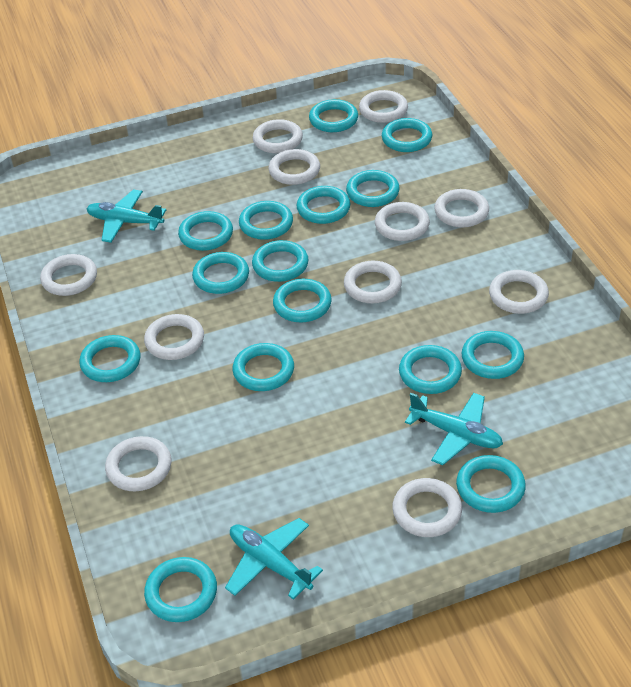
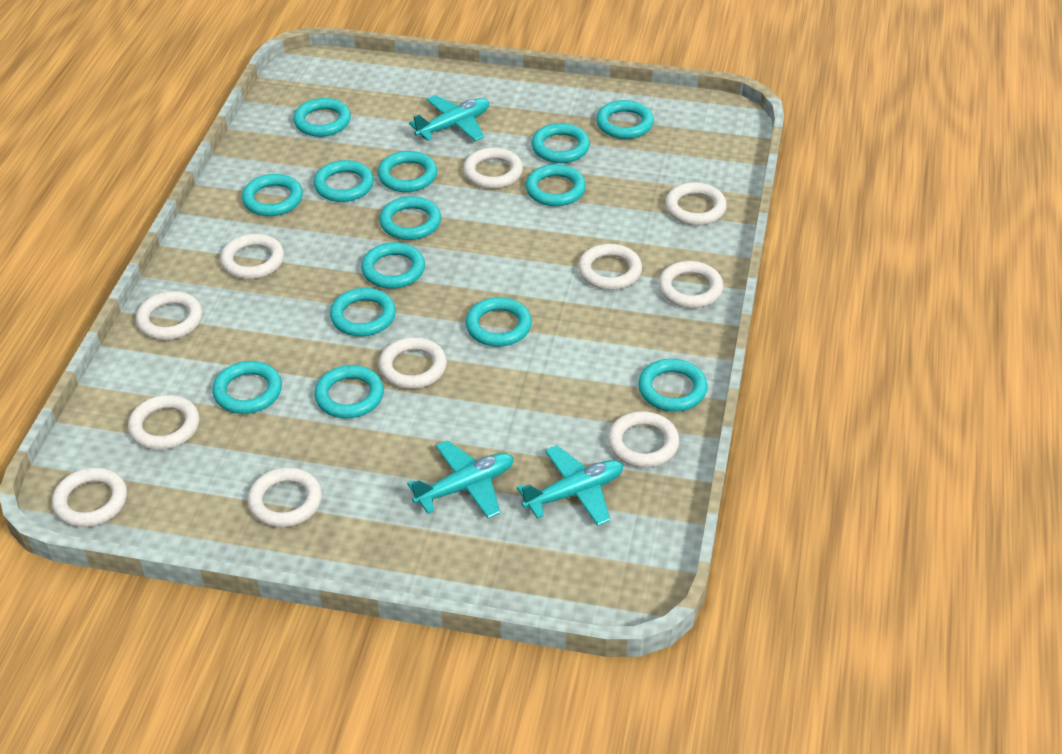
turquoise ring: [79,335,140,382] [144,557,217,622] [178,211,233,251] [192,252,249,294] [232,343,294,391] [239,201,293,240] [252,240,308,282] [273,279,332,322] [297,186,350,224] [309,99,358,132] [346,170,400,207] [382,118,432,152] [399,345,462,394] [456,455,526,513] [461,331,524,379] = 15 -> [212,361,282,414] [242,174,303,216] [293,98,351,137] [314,160,374,202] [314,365,384,418] [330,288,396,337] [361,242,425,289] [378,151,437,192] [379,196,441,240] [465,297,532,347] [525,164,586,206] [532,123,590,163] [596,100,654,139] [638,359,708,412] = 14

